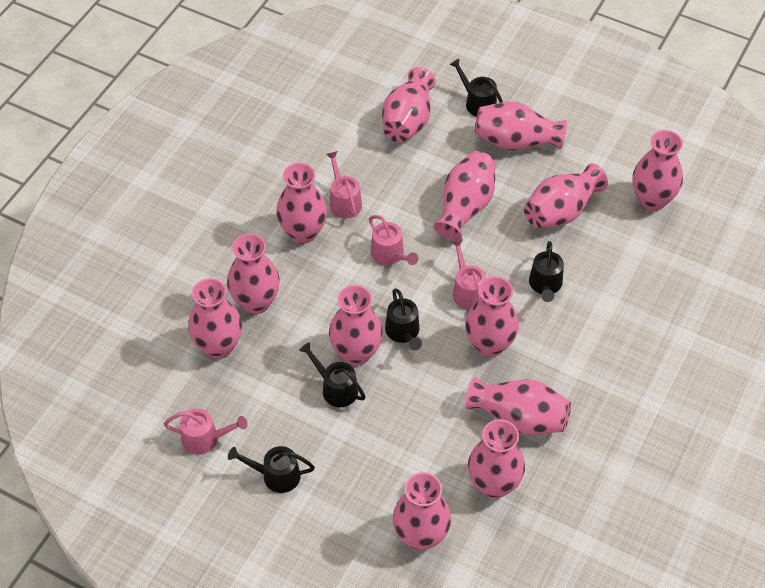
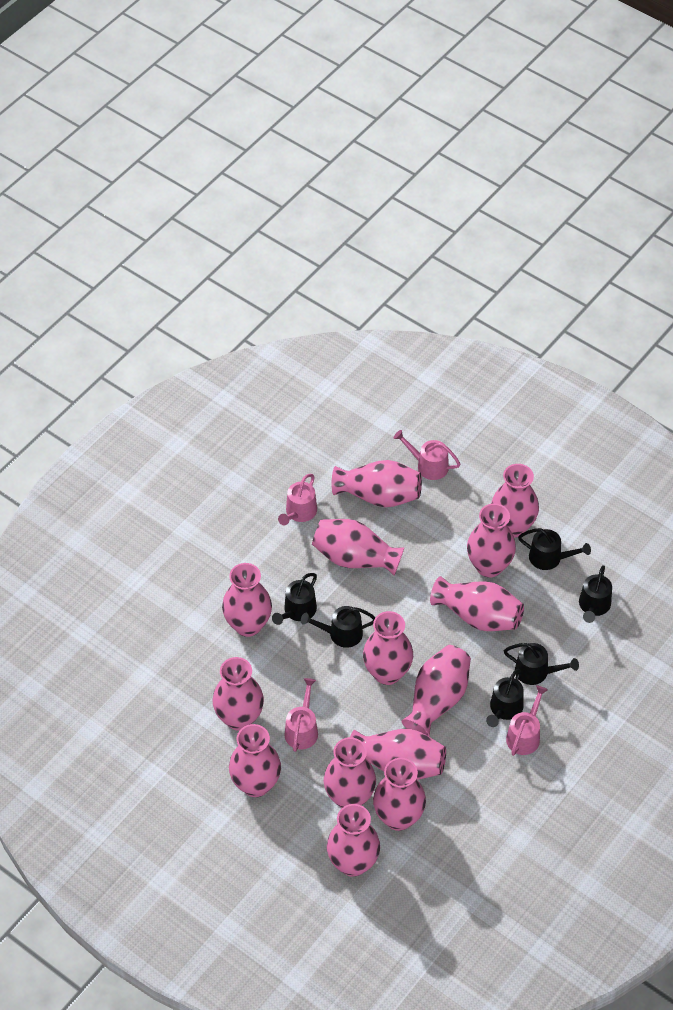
black watering can: [228,446,315,493] [299,342,366,407] [385,288,422,350] [450,59,503,117] [529,241,564,302] = 5 -> [272,573,317,625] [301,606,375,648] [486,669,524,727] [504,643,579,685] [518,528,591,570] [579,565,612,623] = 6
pink vase: [188,278,242,359] [227,233,280,314] [276,163,327,244] [329,285,383,366] [382,67,436,142] [393,472,451,551] [433,151,496,240] [465,276,519,357] [465,377,571,435] [468,419,525,499] [475,102,567,150] [524,163,608,228] [632,130,683,211] = 13 -> [212,657,264,731] [222,563,272,637] [229,724,281,797] [312,519,404,576] [324,737,376,808] [327,804,380,877] [332,460,422,507] [350,729,446,780] [363,611,413,685] [373,758,426,831] [402,645,471,736] [430,576,524,631] [467,503,516,577] [491,464,539,538] = 14

